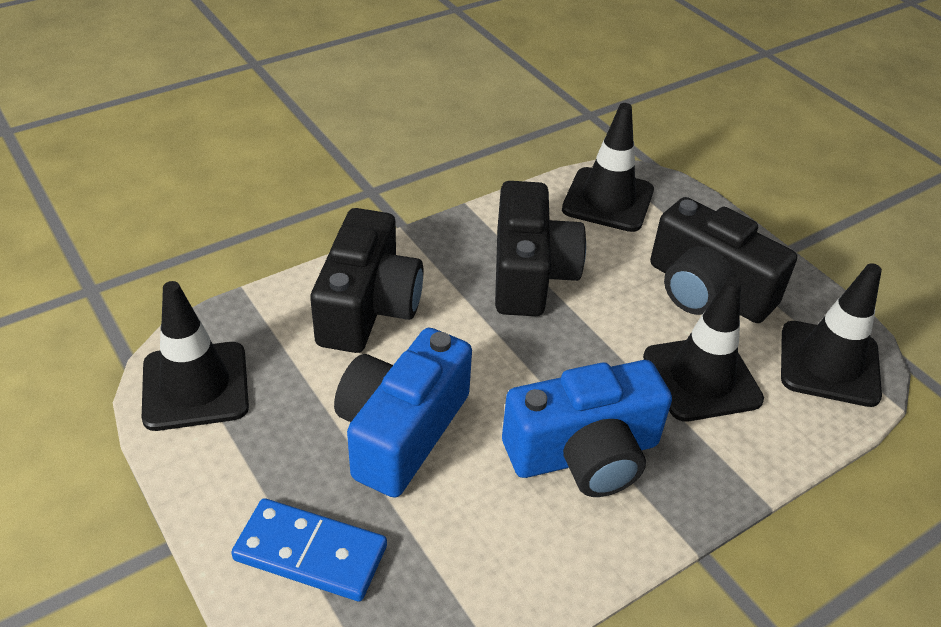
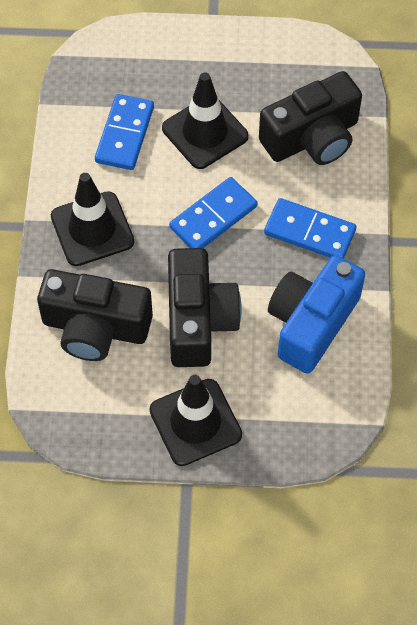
black traffic cone: [142,281,249,431] [562,103,654,232] [643,277,764,422] [781,263,882,407] = 4 -> [51,173,134,266] [150,375,242,466] [162,72,249,169] = 3
blue camera: [334,328,472,498] [502,360,672,497] = 2 -> [268,255,365,374] = 1
blue domino: [231,498,387,601] = 1 -> [95,94,154,170] [169,177,257,248] [264,198,356,258] = 3

